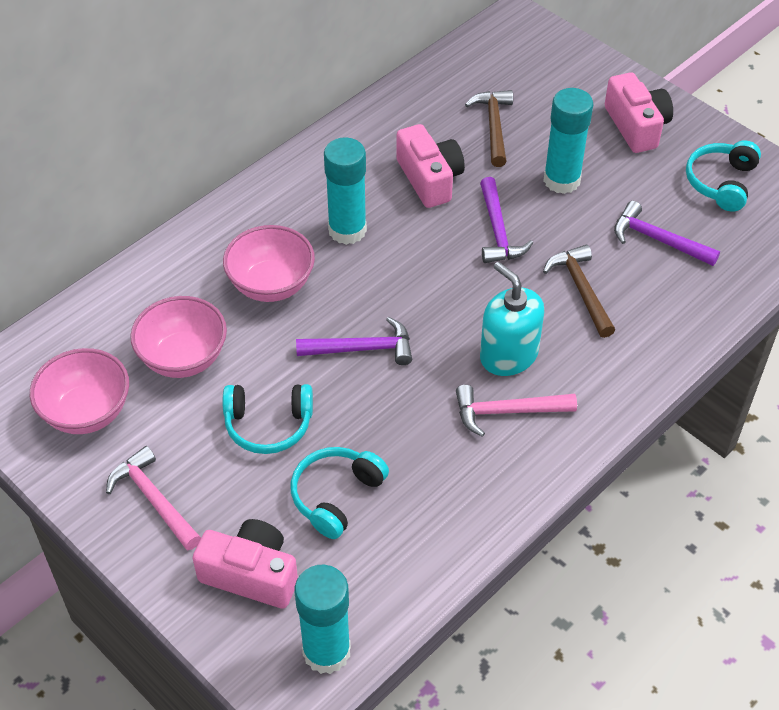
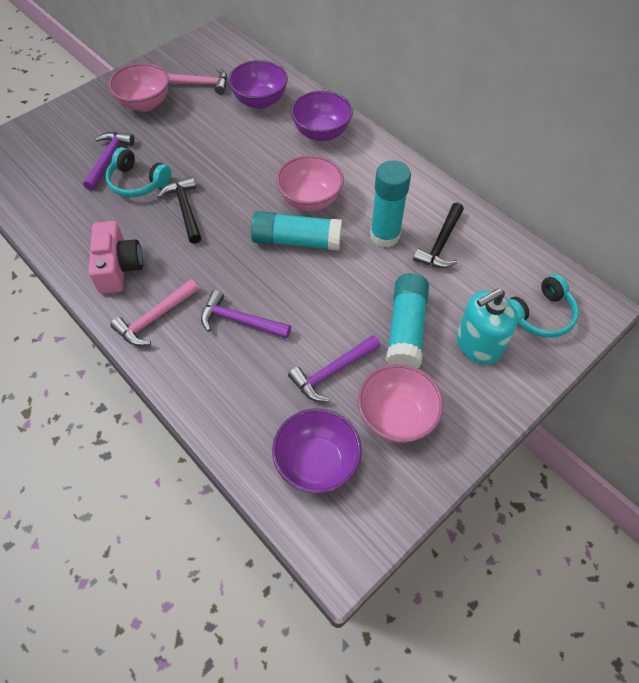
black hammer: none = 0 -> [158,176,201,244] [413,203,464,268] = 2
brown hammer: [465,90,513,167] [543,245,615,338] = 2 -> none = 0
pink camera: [192,519,298,609] [396,124,465,208] [605,72,673,153] = 3 -> [88,221,143,294] = 1
purple bowl: none = 0 -> [228,60,288,109] [272,408,362,494] [291,91,353,141] = 3
turquoise headphones: [223,384,313,454] [290,447,389,539] [686,140,761,212] = 3 -> [106,147,171,197] [508,274,579,338] = 2

